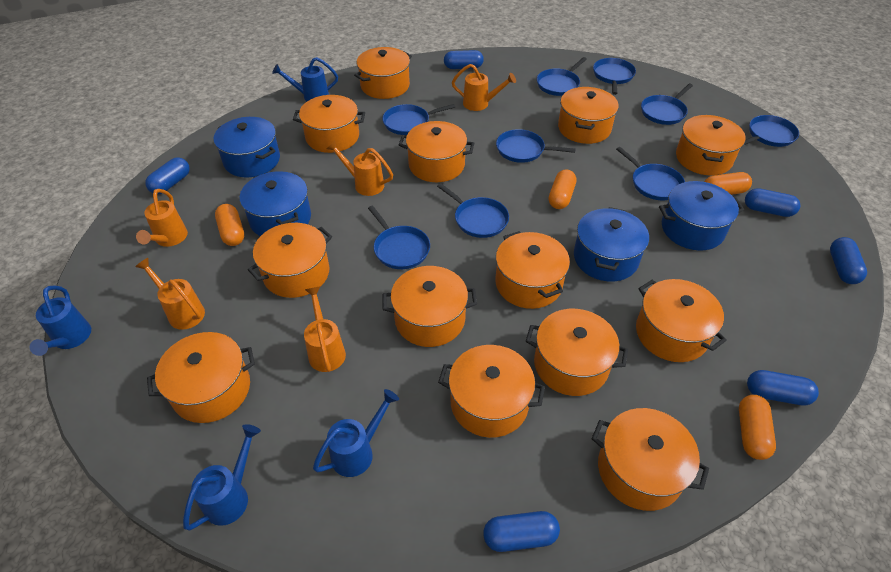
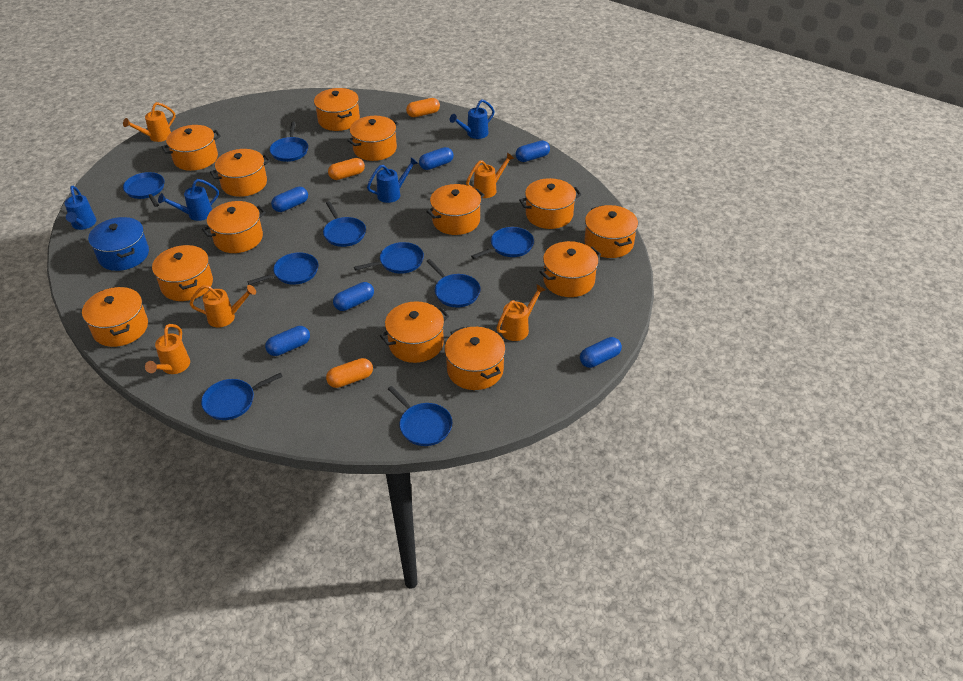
blue pot: [214,117,280,177] [240,171,311,236] [574,207,649,281] [659,181,744,250] = 4 -> [88,217,149,271] = 1
orange capsule: [215,204,244,246] [549,170,576,209] [704,172,752,195] [739,395,776,460] = 4 -> [326,358,373,388] [328,158,365,180] [406,98,440,117] = 3

